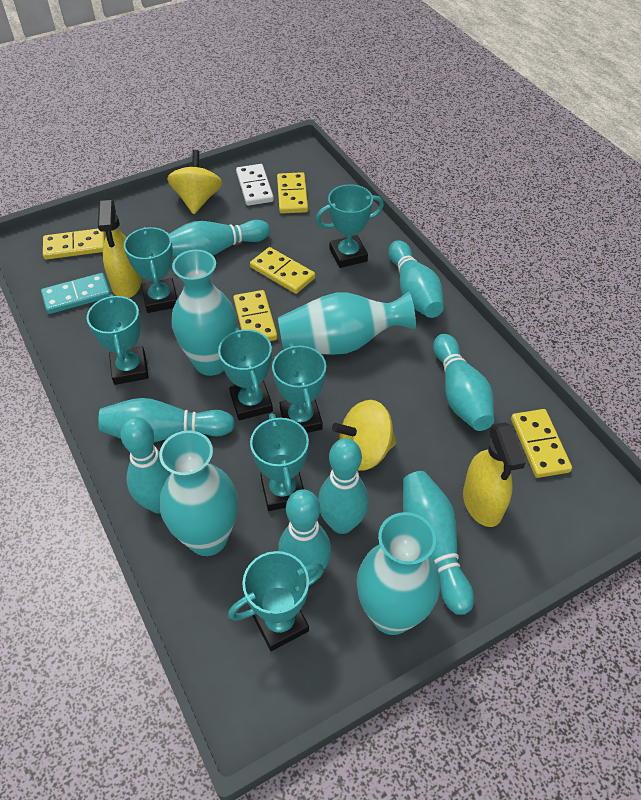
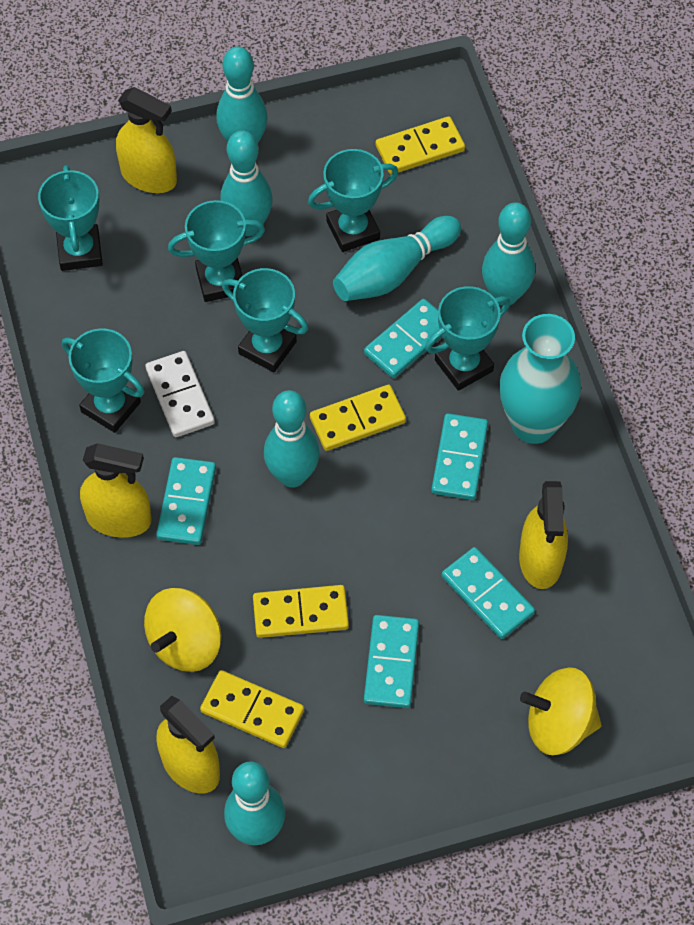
turquoise bowling pin: [98,398,235,442] [121,417,171,514] [169,220,270,257] [278,489,331,578] [318,438,369,534] [388,240,444,318] [403,471,474,615] [433,334,494,431] = 8 -> [216,46,268,143] [220,130,273,236] [224,762,285,845] [264,390,320,488] [333,216,461,301] [482,202,535,306] = 6
turquoise domino: [41,273,111,314] = 1 -> [156,457,216,545] [364,299,442,378] [364,615,419,708] [431,413,488,500] [442,547,535,639] = 5
turquoise trophy: [87,294,149,385] [124,227,177,313] [218,328,273,420] [228,551,324,651] [250,413,309,511] [272,343,326,433] [316,184,384,268] = 7 -> [38,165,103,271] [62,328,145,433] [168,200,265,302] [222,268,308,372] [308,149,399,252] [425,286,510,391] = 6
turquoise vase: [159,430,238,556] [172,250,237,376] [278,292,416,355] [356,512,440,635] = 4 -> [500,314,581,444] = 1
yellow domino: [43,229,105,260] [233,290,277,341] [250,247,315,294] [277,172,308,214] [511,409,572,478] = 5 -> [200,670,304,748] [253,585,349,638] [310,385,406,451] [376,116,465,174] = 4
yellow spray bottle: [98,200,141,298] [463,422,526,527] = 2 -> [80,443,151,538] [116,87,177,193] [156,696,220,794] [519,481,568,589] = 4

